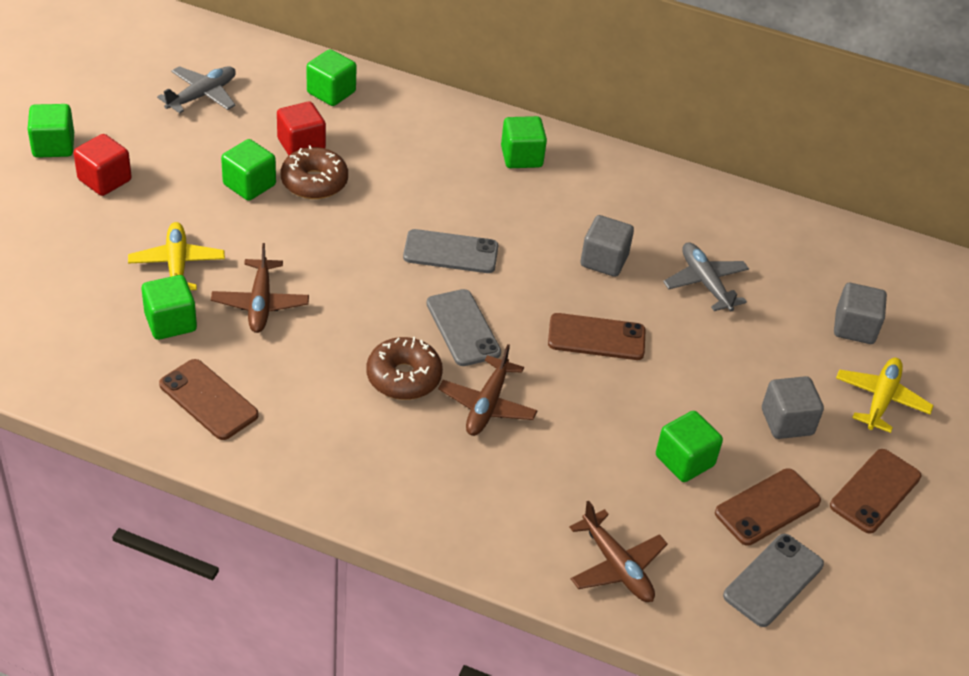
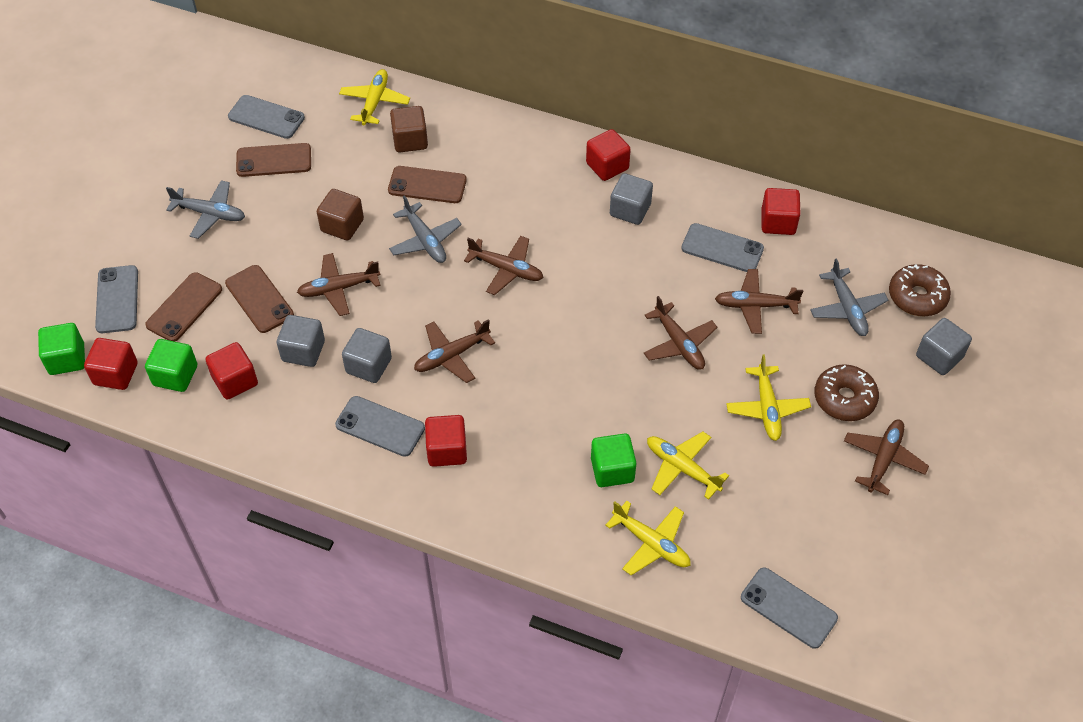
brown cube: none = 0 -> [317,189,364,241] [390,106,428,153] = 2
brown plane: [211,243,309,333] [438,344,538,436] [569,500,668,602] = 3 -> [297,253,381,316] [414,319,495,383] [464,236,543,295] [644,296,717,370] [715,269,803,334] [844,420,929,495] = 6
green cube: [27,104,74,158] [142,275,197,340] [221,139,276,201] [307,49,357,106] [501,116,547,168] [656,411,723,482] = 6 -> [38,323,85,375] [145,339,198,392] [591,433,636,487] = 3
grey cube: [581,215,634,277] [762,376,824,439] [834,283,887,344] = 3 -> [277,315,325,367] [342,328,392,383] [610,173,653,225] [916,318,972,375] = 4
grey phone: [403,229,499,273] [426,289,501,366] [723,534,824,627] = 3 -> [95,265,138,333] [228,95,305,139] [335,396,425,457] [681,223,764,272] [741,568,838,649] = 5
grey plane: [157,66,236,113] [663,242,749,311] = 2 -> [166,180,245,239] [389,195,462,263] [810,258,888,336] = 3
red cube: [74,134,132,196] [277,102,326,155] = 2 -> [84,338,138,390] [205,342,258,400] [425,415,467,467] [586,129,631,181] [761,188,800,235] = 5
yellow plane: [128,222,225,290] [836,358,934,433] = 2 -> [339,69,410,125] [605,501,691,576] [647,432,729,500] [726,354,811,441] = 4

